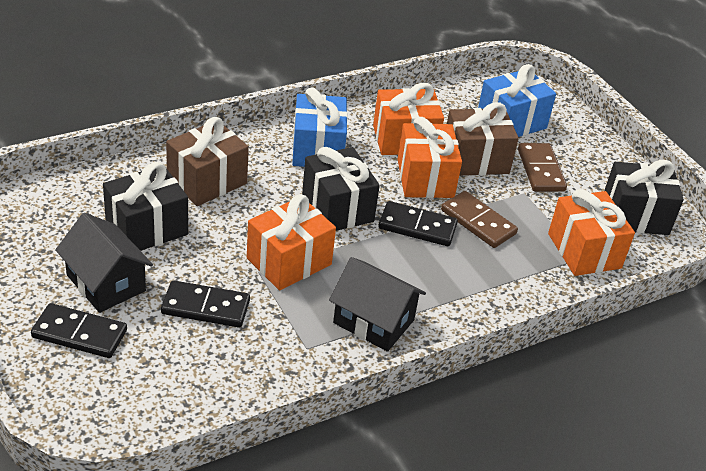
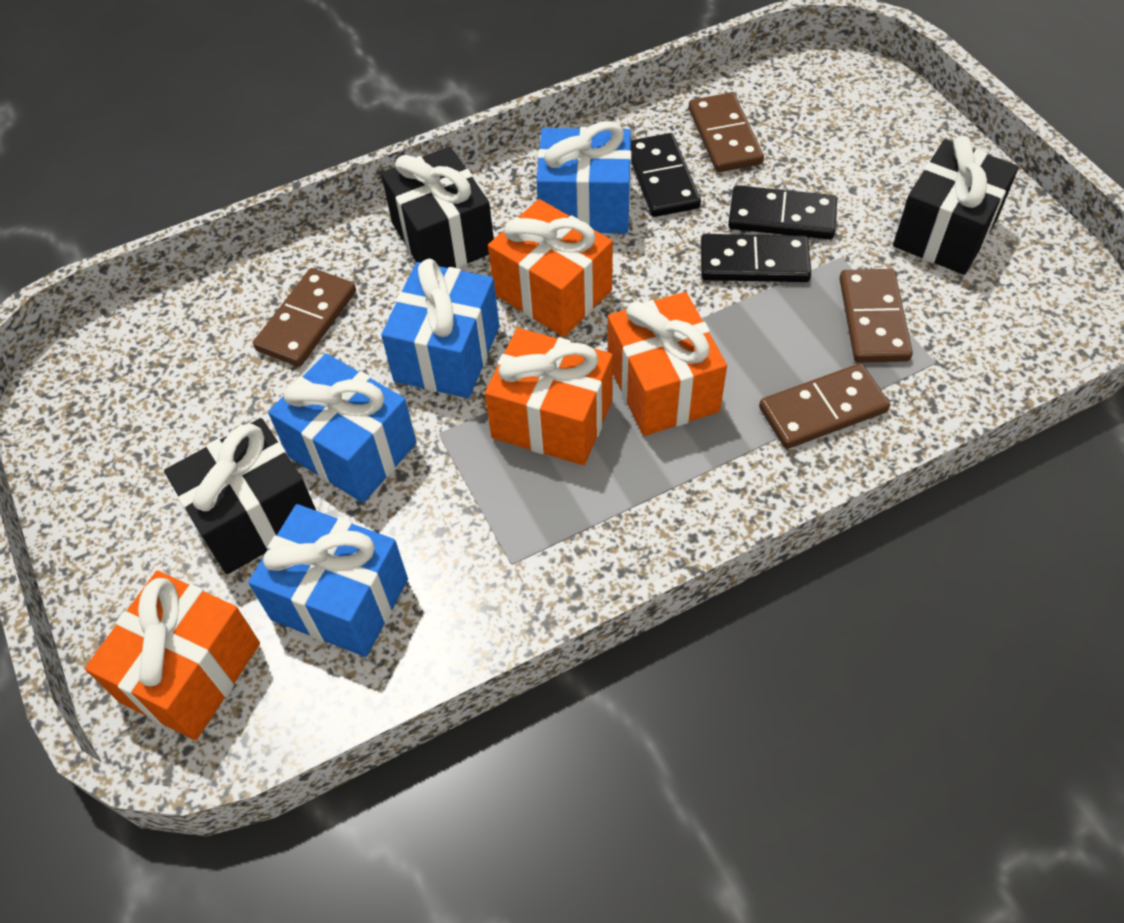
black house: [55,213,153,313] [329,257,426,352] = 2 -> none = 0
blue gift: [292,88,348,167] [478,64,556,137] = 2 -> [248,504,408,657] [268,353,417,503] [381,259,499,398] [536,121,632,233] = 4
brown domino: [441,191,518,248] [518,143,567,192] = 2 -> [253,268,356,367] [689,92,764,172] [759,363,890,449] [839,269,913,363] = 4
brown gift: [166,117,249,206] [447,102,519,176] = 2 -> none = 0

